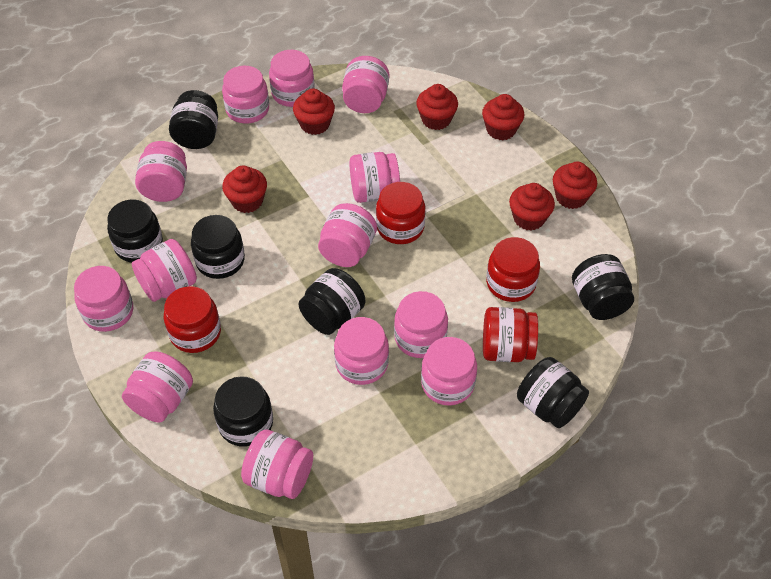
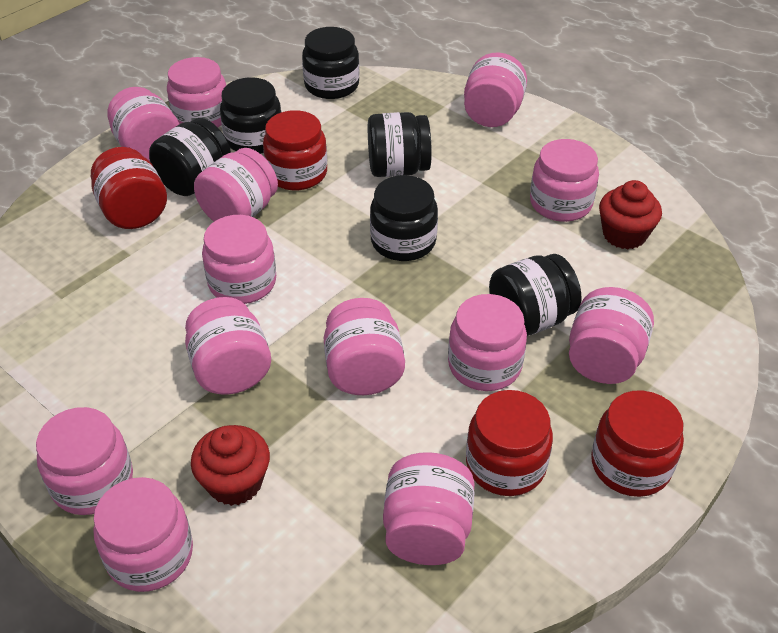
black jar: [107,200,163,263] [169,90,218,149] [191,215,245,279] [213,376,273,447] [298,268,365,335] [517,357,589,428] [572,254,634,320] = 7 -> [149,118,231,196] [220,77,281,154] [302,27,359,99] [368,112,432,177] [370,175,438,261] [489,254,581,336] = 6
red cupcake: [222,165,267,213] [293,89,335,135] [416,84,458,130] [482,94,525,140] [509,183,555,230] [553,162,597,209] = 6 -> [191,425,270,506] [599,180,662,249] = 2

